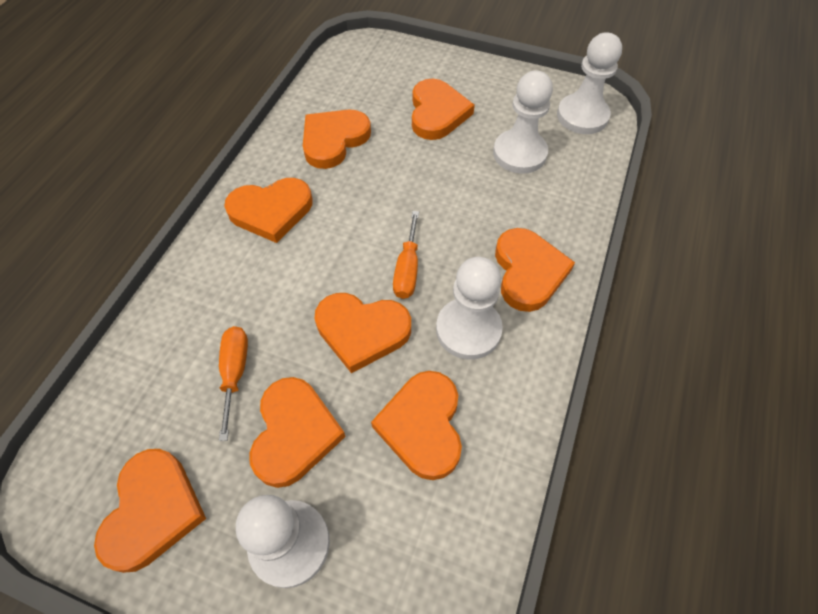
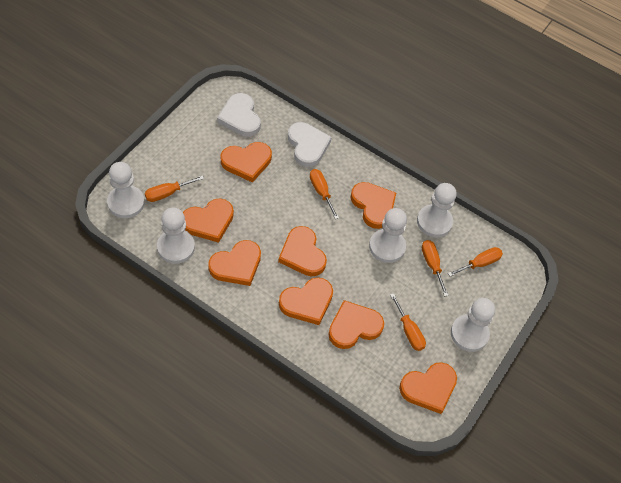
orange screwdriver: [219,326,248,441] [393,211,419,299] = 2 -> [145,175,204,202] [310,169,339,219] [390,293,426,351] [422,240,449,296] [448,247,503,277] = 5
white heart: none = 0 -> [217,93,261,137] [288,122,332,167] = 2
white pawn: [236,495,330,588] [436,257,503,360] [493,71,553,174] [557,32,622,134] = 4 -> [107,162,145,218] [157,208,195,264] [369,208,407,263] [417,183,457,237] [451,298,495,352] = 5

